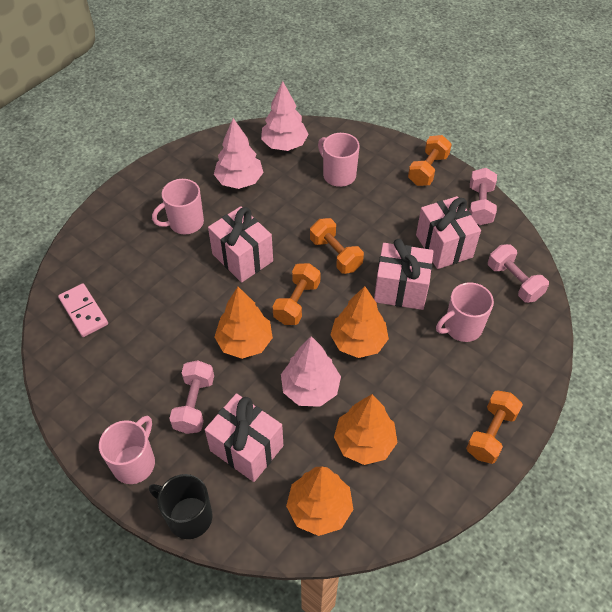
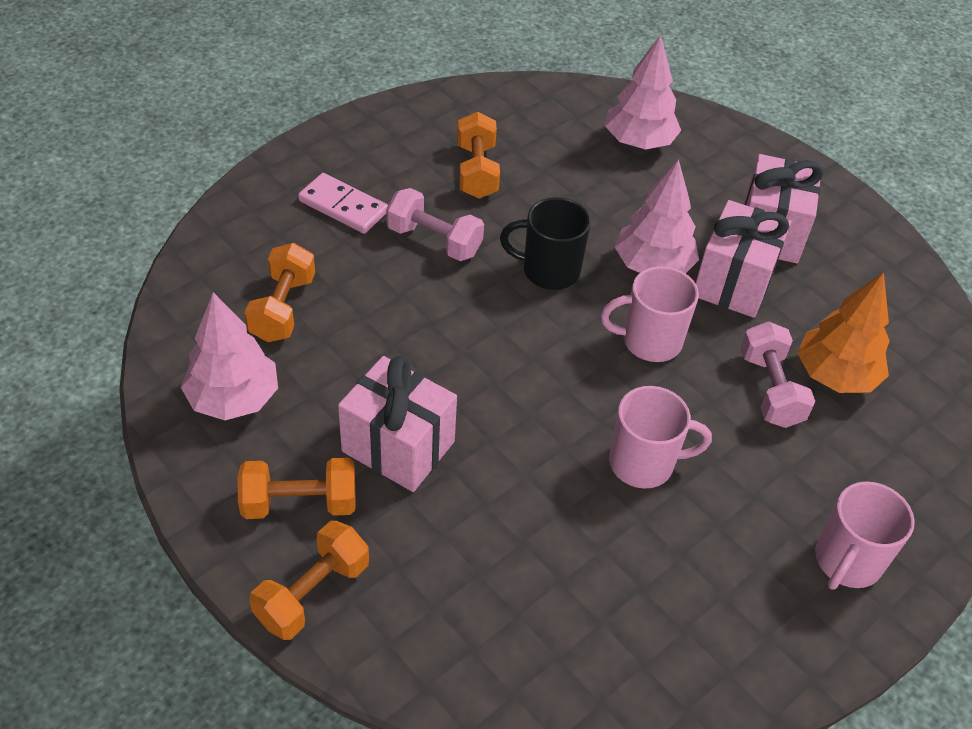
orange tree: [215,287,273,359] [286,466,354,536] [330,286,389,358] [334,394,398,465] = 4 -> [797,272,890,393] = 1
pink dumbbell: [169,360,214,434] [469,168,497,225] [488,244,549,303] = 3 -> [386,188,484,261] [740,321,815,428] = 2
pink gift: [205,393,284,482] [208,206,273,282] [374,239,434,310] [416,196,481,269] = 4 -> [338,356,457,492] [695,200,791,318] [743,154,824,263] = 3
pink mug: [99,416,155,484] [152,179,204,234] [318,133,360,187] [436,282,494,342] = 4 -> [601,266,699,362] [609,386,712,489] [815,481,915,590] = 3

